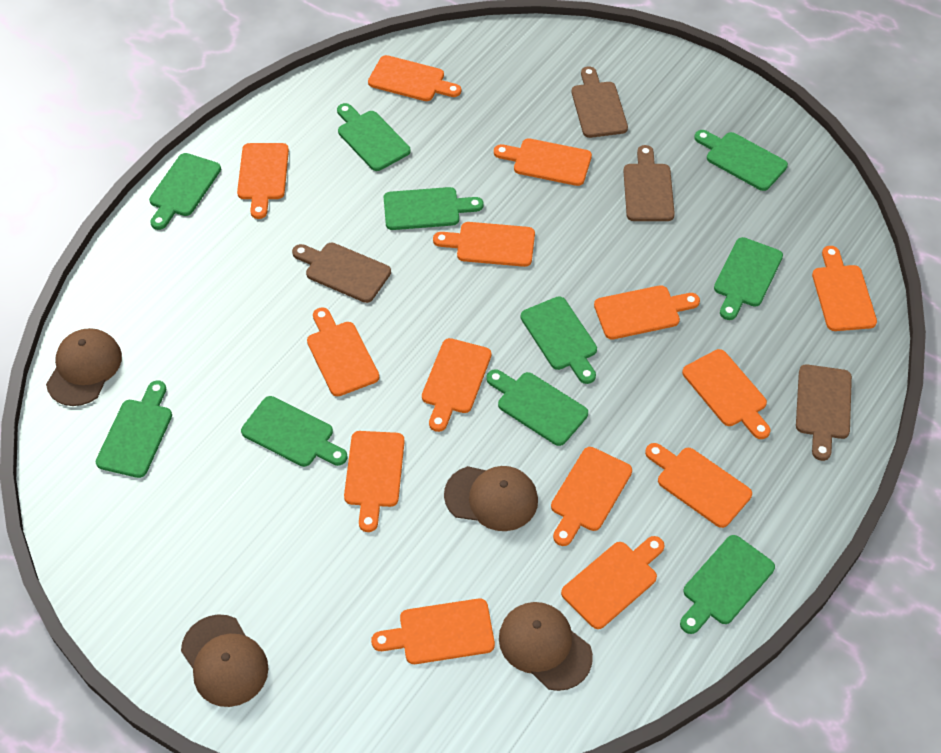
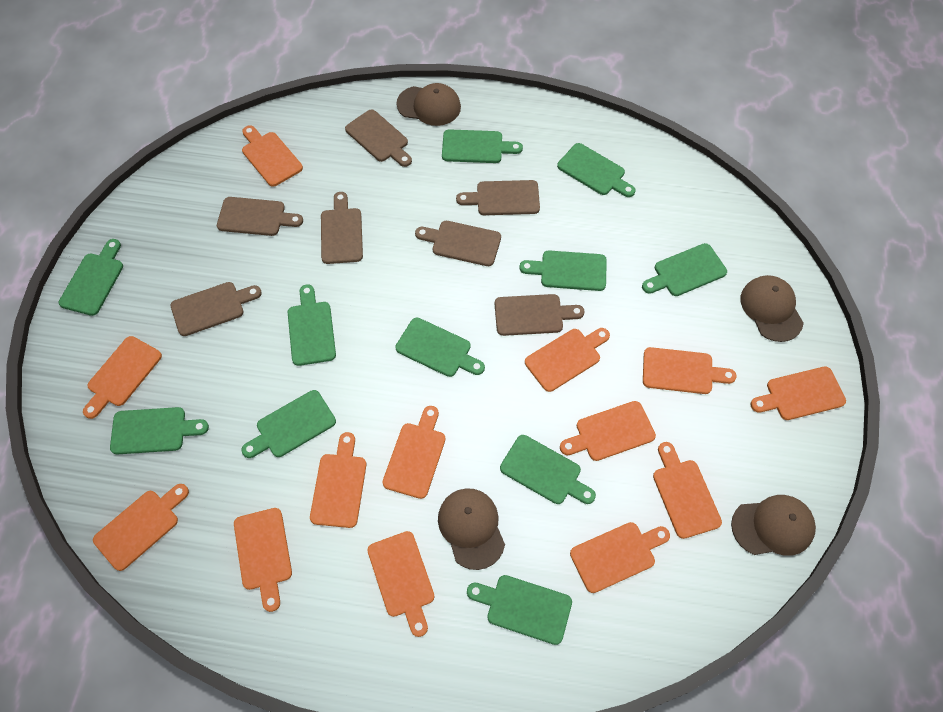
brown cutting board: [292,243,391,303] [572,66,628,138] [623,145,675,221] [796,364,852,461] = 4 -> [171,282,262,336] [217,197,303,236] [321,192,363,264] [345,110,412,167] [415,221,501,266] [456,180,540,215] [495,294,584,336] = 7
green cutting board: [96,380,172,478] [149,153,221,230] [241,396,347,467] [337,103,411,171] [384,187,484,230] [486,369,588,446] [521,296,597,384] [680,535,775,634] [694,130,788,191] [714,237,783,320] = 10 -> [59,239,123,316] [110,407,209,454] [241,390,336,458] [288,284,336,366] [395,317,485,377] [442,129,523,163] [467,575,572,645] [500,435,596,504] [519,250,607,291] [557,143,635,197] [642,243,727,296] = 11
orange cutting board: [237,143,289,219] [307,307,379,396] [344,431,405,532] [368,55,461,101] [371,599,495,664] [422,338,491,432] [433,222,535,267] [494,138,592,186] [551,447,632,546] [561,536,665,629] [594,285,700,339] [645,443,752,528] [682,349,770,439] [812,246,877,331] = 14 -> [83,336,162,419] [93,484,189,571] [234,508,292,612] [242,125,303,187] [310,432,366,528] [367,531,434,637] [382,406,446,499] [525,328,610,392] [560,401,656,461] [570,522,670,593] [643,347,737,394] [653,442,722,539] [750,367,846,420] = 13

